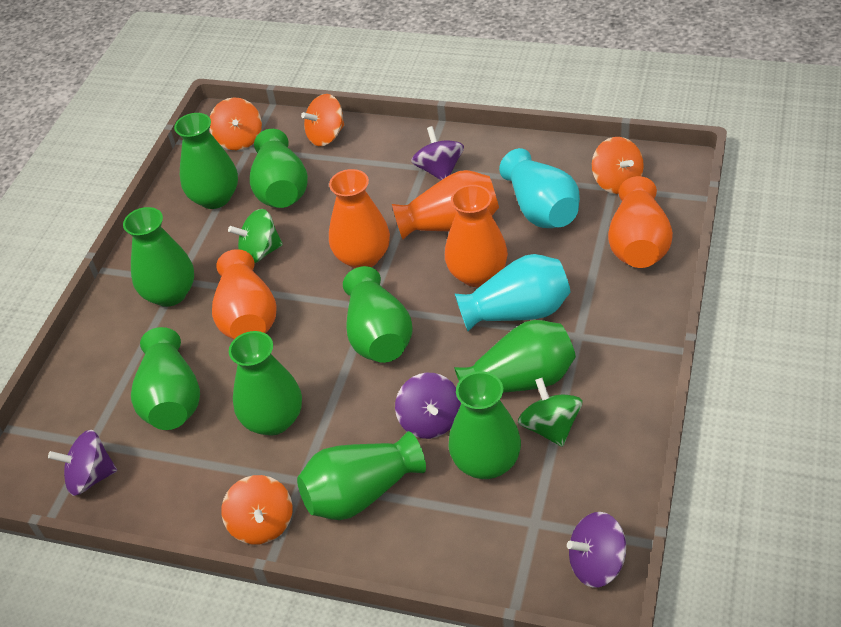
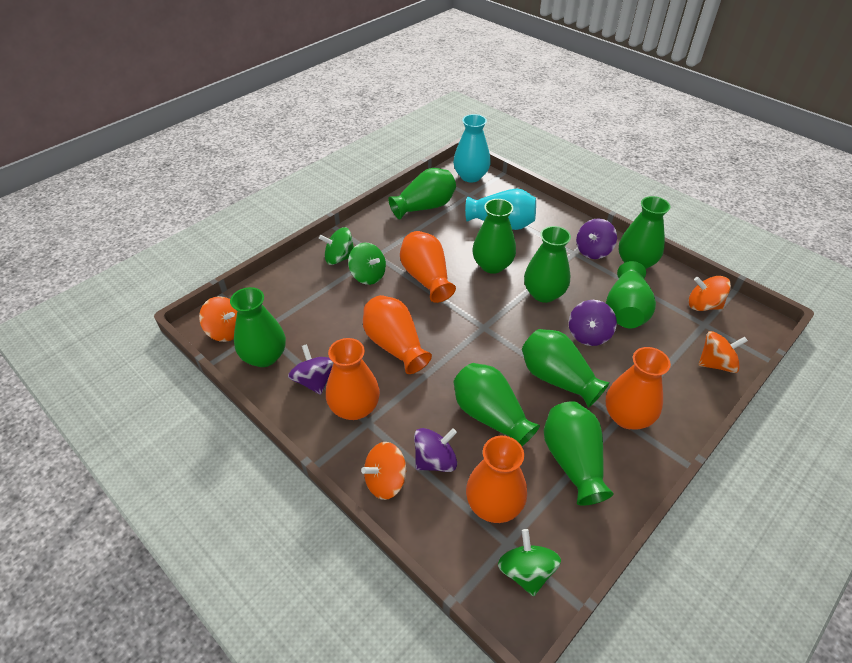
green spinning top: [228,209,283,264] [518,378,582,447] = 2 -> [319,227,354,265] [348,242,386,285] [498,529,561,596] = 3

